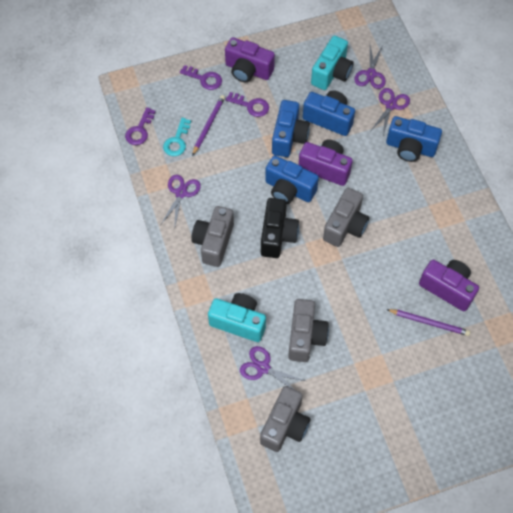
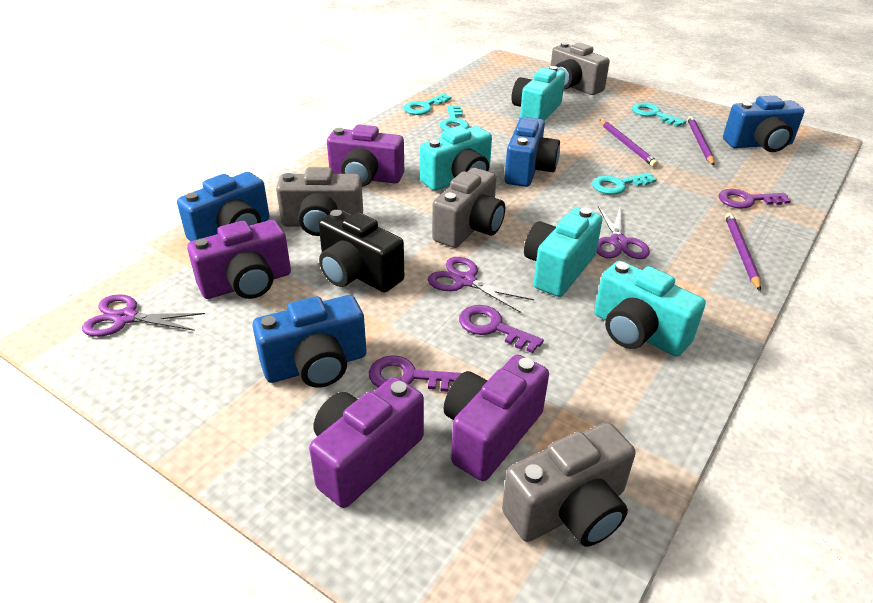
purple camera: [225,37,275,82] [298,139,353,186] [419,260,479,311] = 3 -> [187,220,291,299] [309,377,424,508] [327,125,404,187] [444,354,549,481] = 4
purple pencil: [192,95,225,156] [386,309,470,336] = 2 -> [599,119,658,167] [687,116,714,166] [725,213,761,291] = 3
purple scissors: [161,175,201,230] [240,346,306,389] [354,45,386,89] [371,88,410,136] = 4 -> [82,294,205,337] [428,257,534,313] [596,206,650,259] = 3
turquoise camera: [208,293,266,342] [311,36,353,90] = 2 -> [420,126,492,191] [512,66,565,121] [524,208,603,297] [594,260,706,357] = 4
turquoise key: [163,118,191,156] = 1 -> [404,93,452,115] [440,105,469,130] [592,172,657,195] [632,103,686,127] = 4

